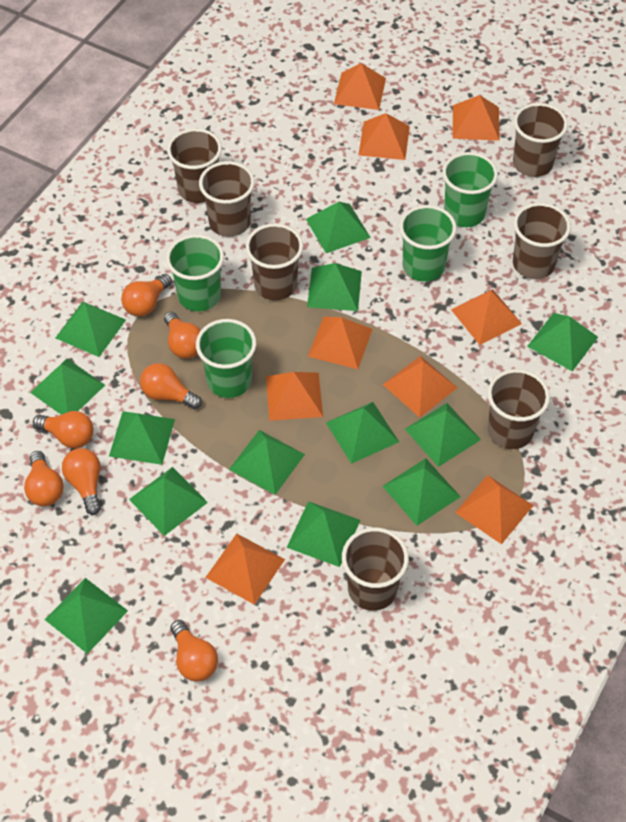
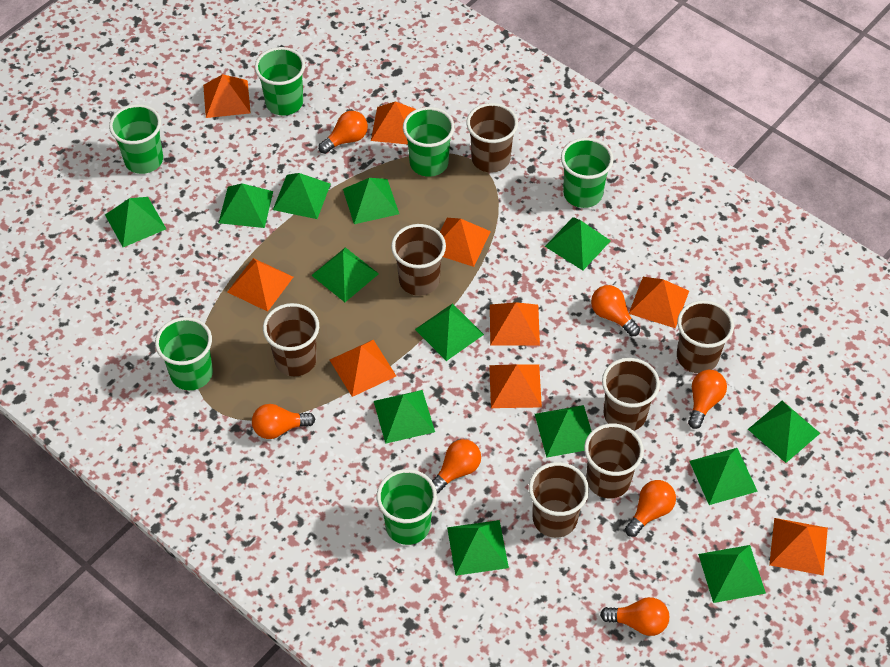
green cup: [166,234,224,311] [196,319,256,398] [399,205,457,282] [442,152,498,227] = 4 -> [109,104,163,174] [155,317,213,390] [255,47,305,116] [377,469,437,545] [403,107,455,177] [561,138,614,208] = 6

